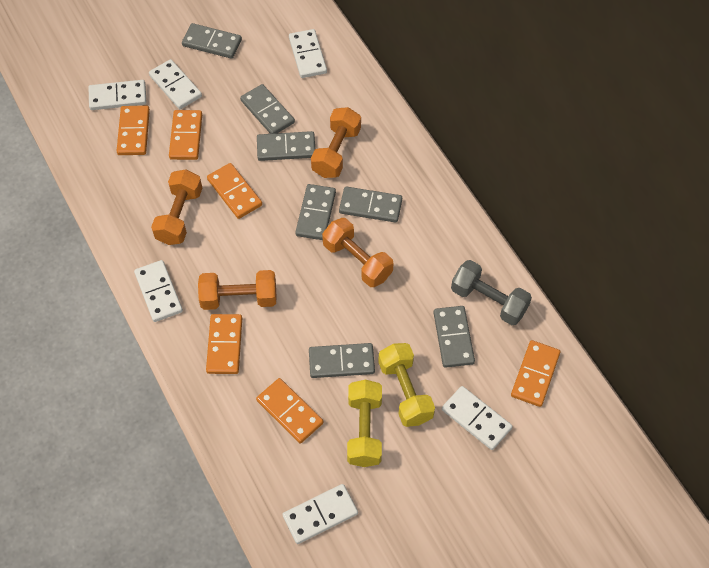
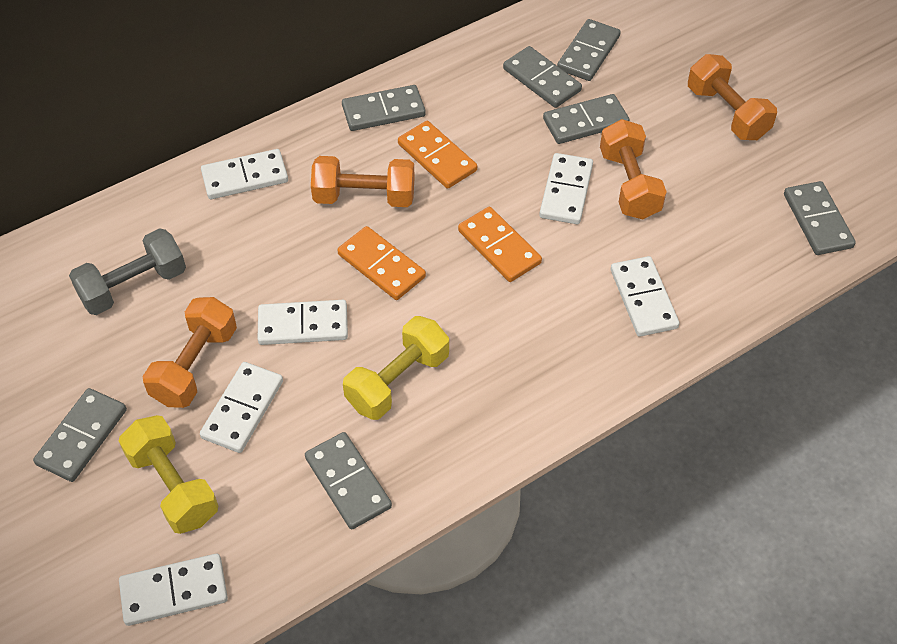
orange domino: [117,106,150,155] [169,110,202,160] [206,314,242,374] [207,163,262,219] [256,378,323,443] [511,340,560,407] = 6 -> [337,226,426,300] [398,121,477,189] [458,207,542,282] = 3

